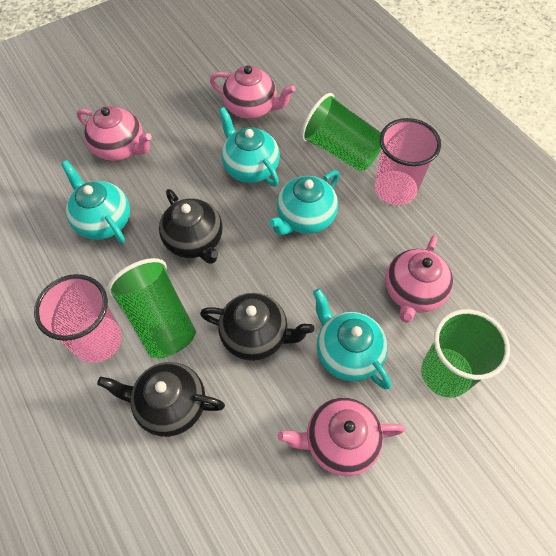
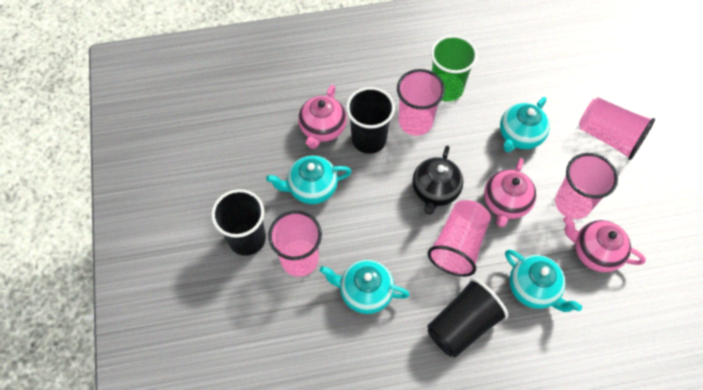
black cup: none = 0 -> [211,189,266,256] [346,87,395,154] [427,278,508,358] = 3
black teapot: [97,362,225,437] [159,189,223,264] [200,293,314,361] = 3 -> [412,145,464,215] = 1
green cup: [107,258,196,359] [301,93,381,171] [421,309,510,398] = 3 -> [431,35,478,102] = 1
pink cup: [34,274,122,363] [375,118,441,205] = 2 -> [268,211,322,277] [397,69,445,136] [427,200,491,277] [555,153,618,219] [579,97,655,160] = 5
pink teapot: [77,106,152,161] [210,65,295,119] [278,398,405,476] [385,235,453,323] = 4 -> [298,85,347,149] [484,158,537,227] [563,216,646,272] = 3

